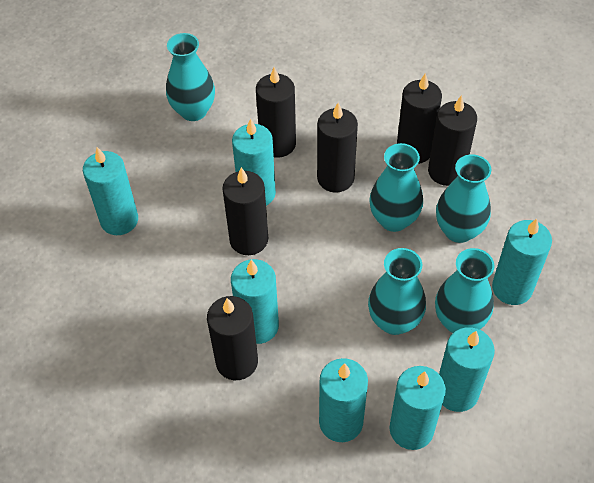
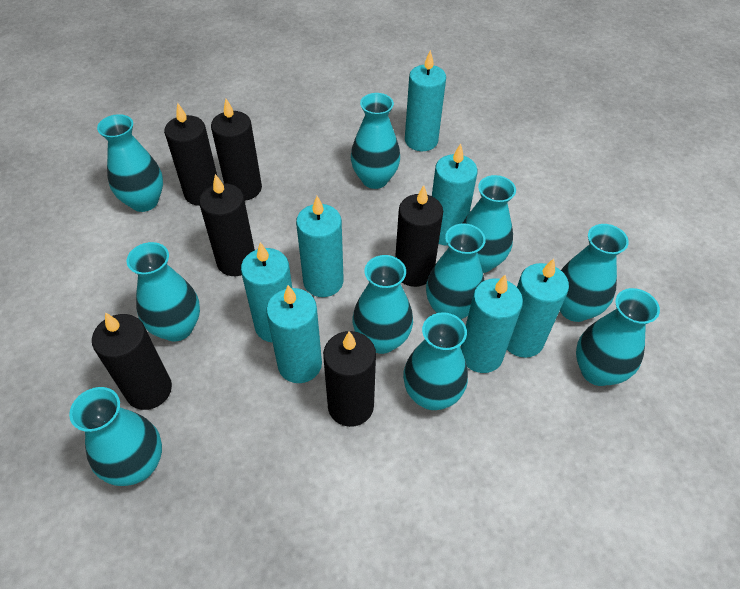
turquoise vase: [166,33,215,121] [368,248,426,335] [369,143,423,232] [435,248,495,333] [436,155,491,243] = 5 -> [69,387,162,486] [97,114,163,212] [127,242,200,341] [351,93,400,189] [352,255,413,354] [403,312,468,410] [426,223,486,319] [463,175,516,273] [560,224,629,322] [576,288,660,386] = 10

